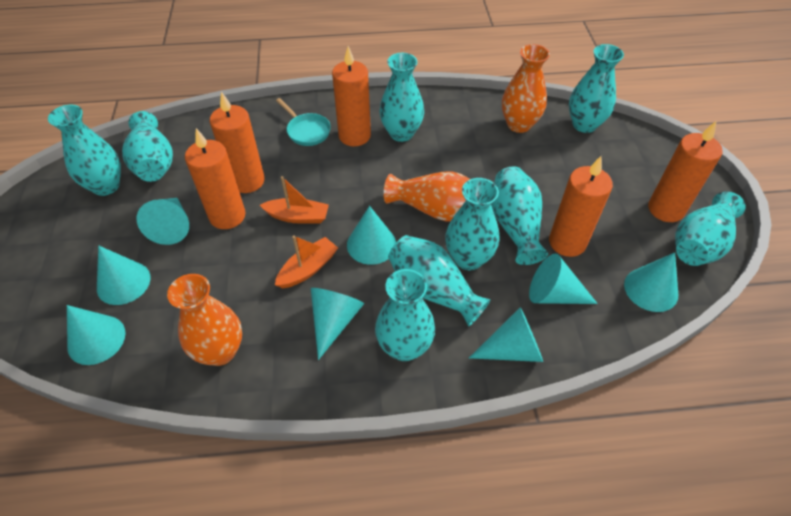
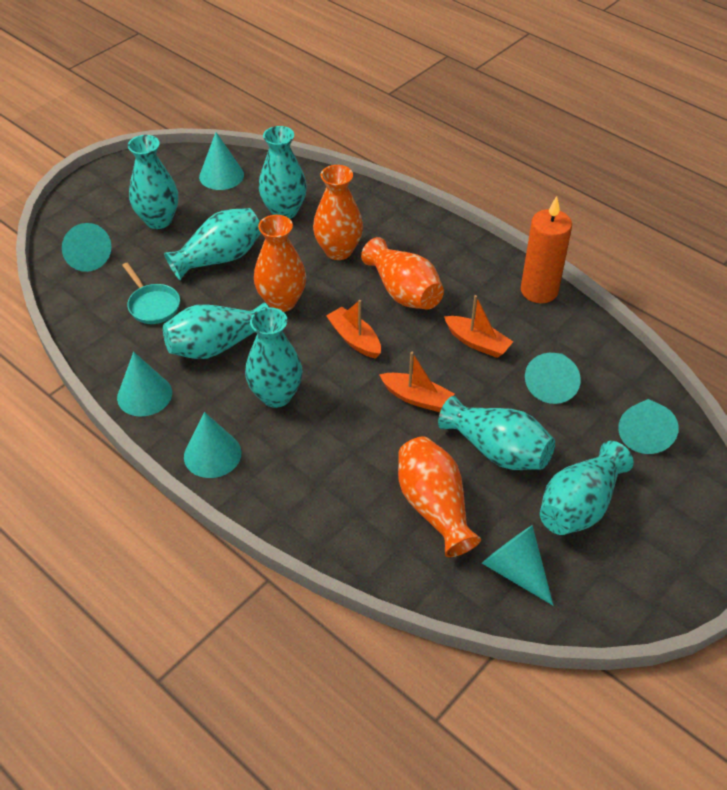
orange boat: [260,176,329,224] [275,235,338,288] = 2 -> [326,300,381,359] [379,352,455,412] [444,295,513,358] = 3
orange candle: [185,128,245,229] [210,92,265,193] [332,46,371,146] [549,156,613,257] [648,121,723,222] = 5 -> [521,196,572,303] = 1
orange vase: [167,274,242,366] [384,171,470,221] [502,44,550,133] = 3 -> [254,215,306,312] [313,165,363,260] [361,237,444,309] [398,436,481,557] = 4
turquoise cone: [67,305,126,365] [97,246,151,305] [137,198,189,245] [311,288,364,360] [347,206,396,265] [469,307,543,362] [529,254,598,304] [624,252,678,312] = 8 -> [62,223,111,272] [117,352,172,417] [184,412,241,478] [199,132,244,190] [482,525,553,605] [525,353,581,404] [618,399,679,454] = 7
turquoise vase: [48,105,121,196] [122,111,173,182] [375,269,435,361] [379,53,424,142] [388,235,491,327] [445,178,499,270] [491,166,548,265] [569,44,624,133] [675,191,746,266] = 9 -> [128,135,178,229] [163,303,269,359] [164,208,261,280] [245,307,303,408] [259,126,307,219] [438,396,555,470] [540,441,634,535] = 7

